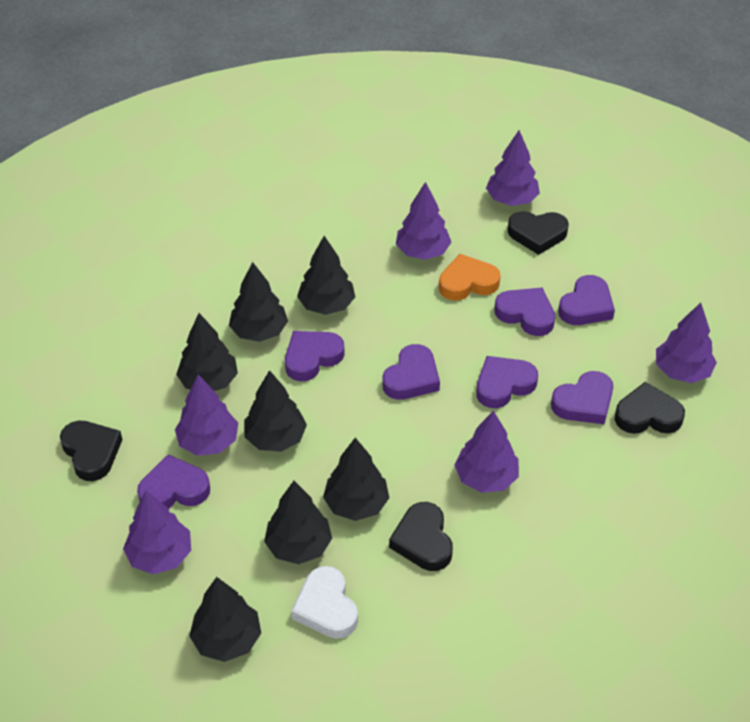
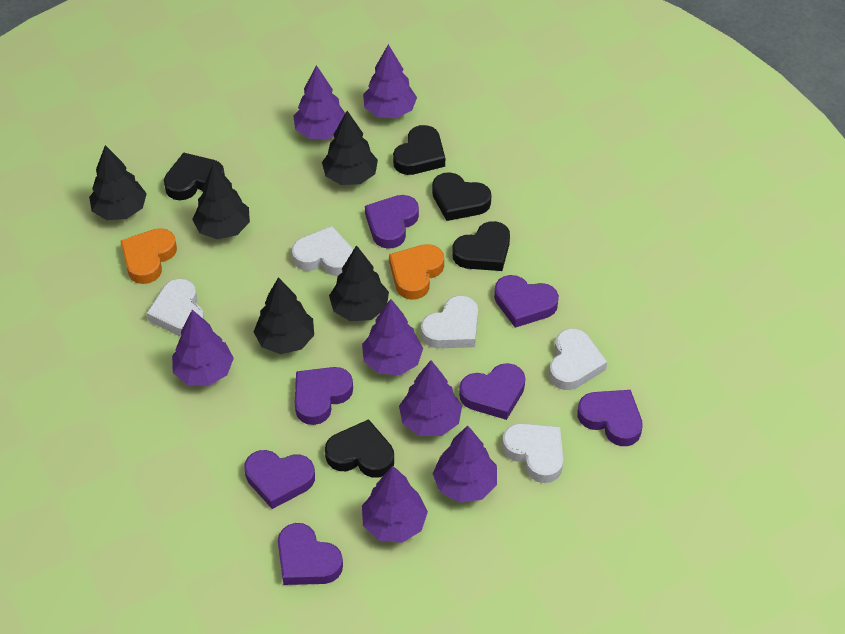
black heart: [60,421,122,481] [389,502,453,571] [507,211,569,255] [614,382,685,434] = 4 -> [164,152,225,200] [325,419,394,478] [393,125,445,175] [432,172,491,221] [452,221,510,271] = 5
black tree: [176,313,238,391] [189,577,261,662] [229,262,288,342] [244,370,307,452] [264,481,332,564] [297,236,355,315] [323,438,389,521] = 7 -> [89,145,147,220] [192,163,250,240] [254,277,314,354] [322,111,378,185] [329,245,389,321] = 5
orange heart: [439,254,500,301] = 1 -> [120,228,177,284] [389,244,444,300] = 2
purple tree: [123,491,191,574] [175,374,238,456] [396,182,451,260] [455,410,519,493] [486,130,540,206] [656,303,717,383] = 6 -> [172,310,234,386] [294,65,345,139] [362,299,423,375] [362,466,428,543] [363,44,417,118] [399,360,462,436] [433,425,497,503] = 7
white heart: [291,566,358,639] = 1 -> [147,279,205,337] [292,226,353,276] [421,295,478,348] [502,423,563,483] [549,328,607,390] = 5

